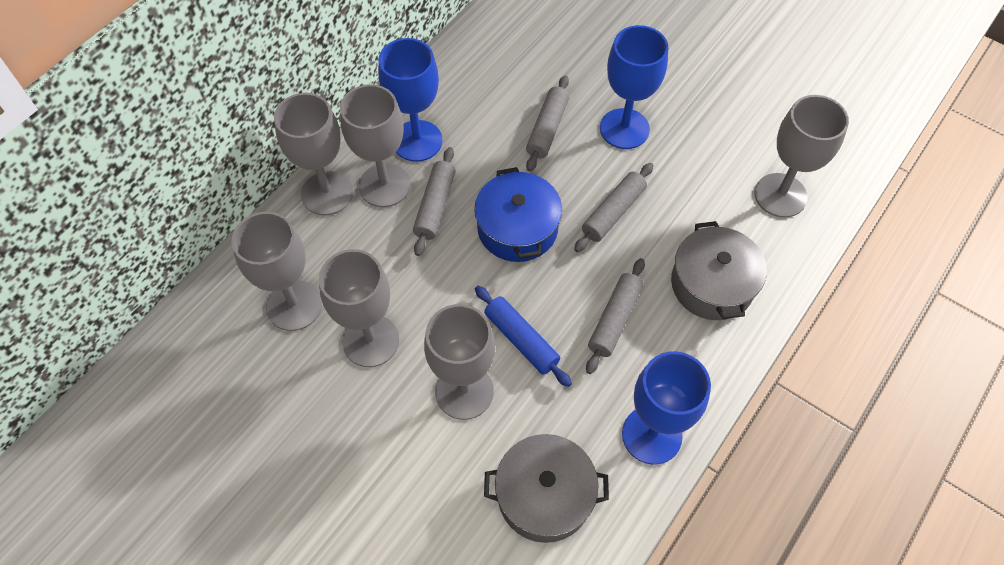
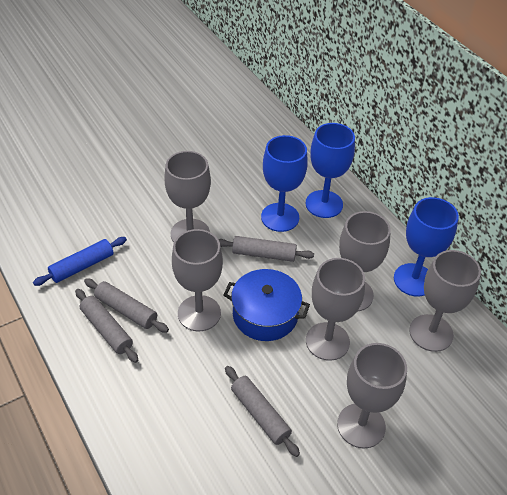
grey pot: [484,434,609,543] [671,221,767,320] = 2 -> none = 0

